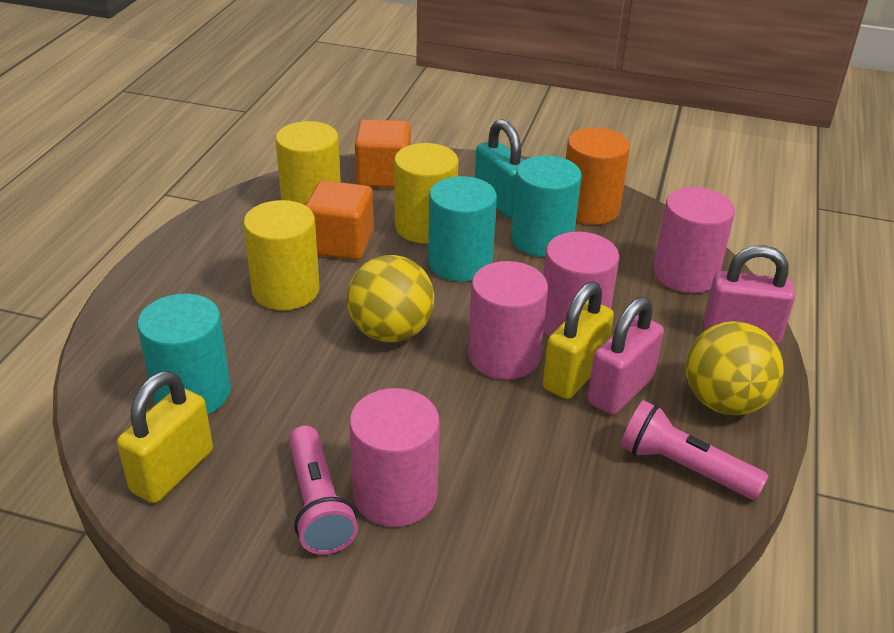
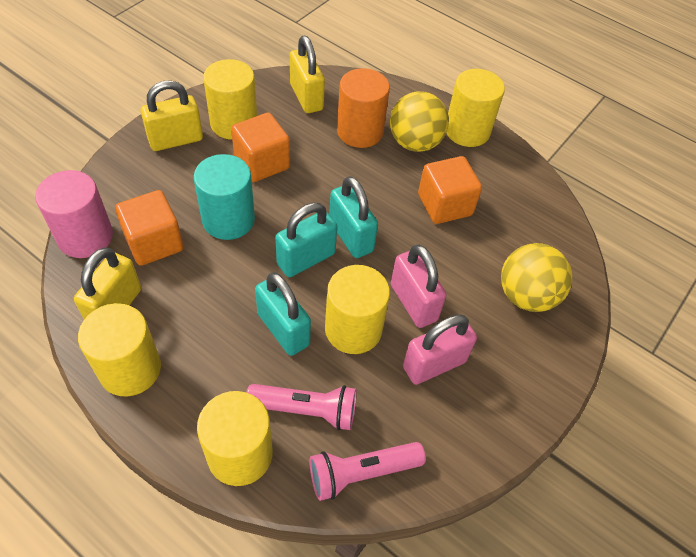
orange cube: [306,180,374,260] [355,119,411,188] = 2 -> [115,190,184,266] [231,112,290,182] [418,156,482,224] = 3
pink cylinder: [349,388,440,527] [468,261,548,380] [543,232,619,337] [653,187,735,293] = 4 -> [35,170,113,258] = 1
turquoise cylinder: [137,294,231,415] [428,176,497,282] [511,155,582,257] = 3 -> [194,154,255,240] = 1
turquoise padlock: [475,119,524,218] = 1 -> [255,272,311,356] [275,203,337,277] [329,176,378,258] = 3
yellow cylinder: [243,200,320,310] [276,121,341,206] [394,143,458,243] = 3 -> [78,303,161,396] [197,391,273,486] [203,59,257,140] [325,265,390,354] [446,69,505,147] = 5
yellow padlock: [117,371,213,503] [543,281,614,399] = 2 -> [74,247,141,319] [141,80,203,151] [290,36,325,113] = 3

